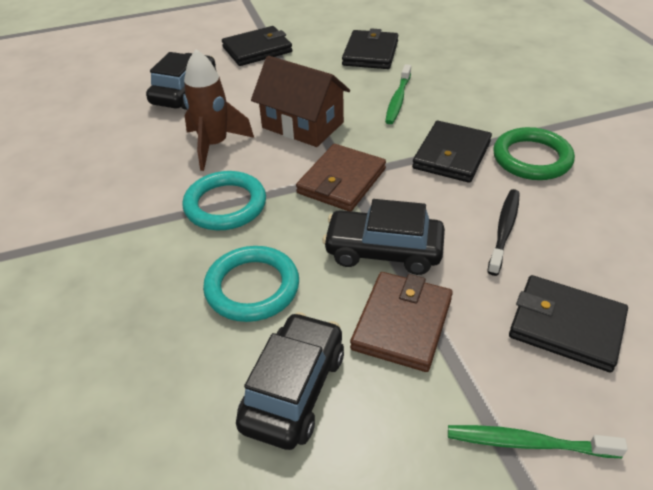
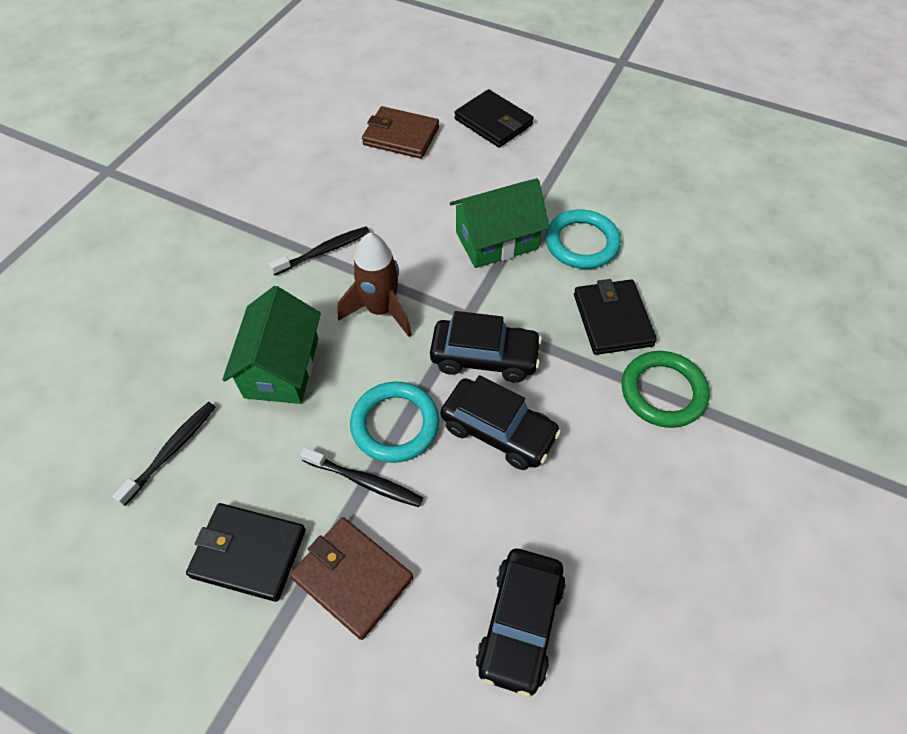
black toothbrush: [487,189,520,276] = 1 -> [112,402,215,506] [269,226,370,275] [300,447,423,507] = 3
black wallet: [222,26,293,66] [342,28,398,69] [412,121,492,183] [509,275,628,373] = 4 -> [186,503,306,602] [454,89,534,148] [574,279,657,355] = 3
brown house: [251,56,350,147] = 1 -> none = 0
green house: none = 0 -> [222,286,321,404] [450,178,550,268] = 2
green toothbrush: [385,64,411,124] [448,425,628,458] = 2 -> none = 0

